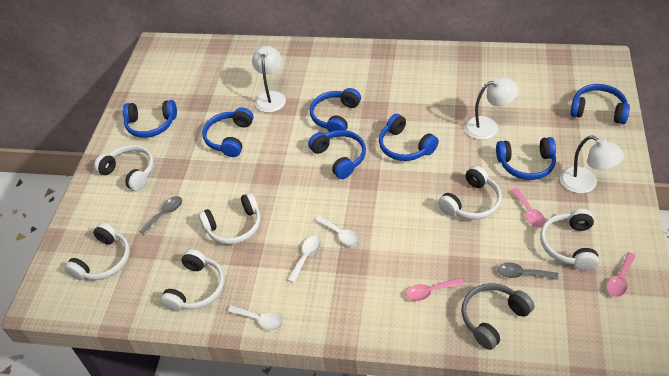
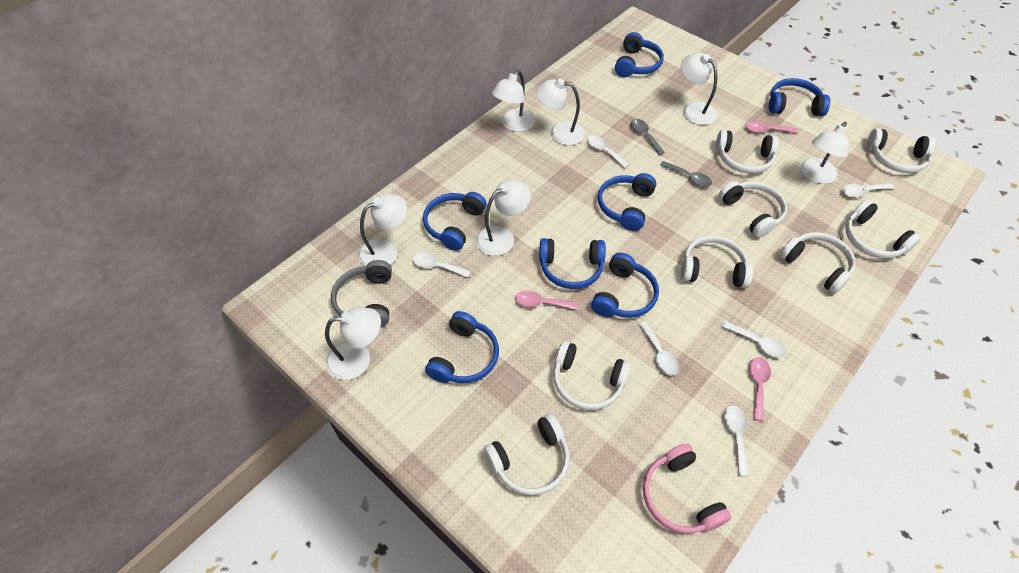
pink headphones: none = 0 -> [643,444,731,534] = 1
white headphones: [64,223,130,280] [94,145,154,191] [160,249,224,311] [198,192,261,245] [438,166,502,220] [540,209,599,271] = 6 -> [484,414,570,495] [553,341,632,410] [681,235,753,288] [716,130,779,174] [719,181,787,238] [780,232,855,294] [845,199,921,259] [867,128,936,173] = 8
white lamp: [252,46,286,113] [465,77,518,140] [560,136,624,193] = 3 -> [325,307,381,380] [358,194,407,266] [475,180,531,256] [492,70,535,132] [536,78,585,145] [681,53,717,125] [801,122,849,184] = 7
white spoon: [228,305,283,331] [287,236,321,283] [315,215,360,246] = 3 -> [412,252,471,278] [587,135,629,169] [639,321,679,376] [721,321,786,358] [724,405,749,476] [842,183,895,198] = 6

